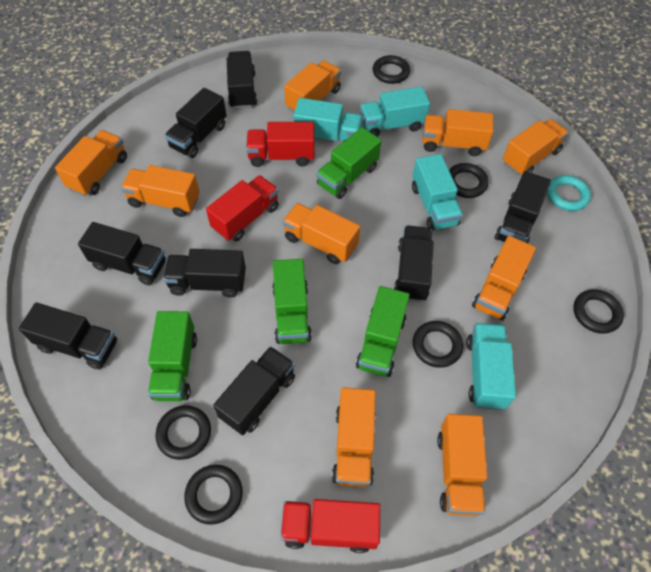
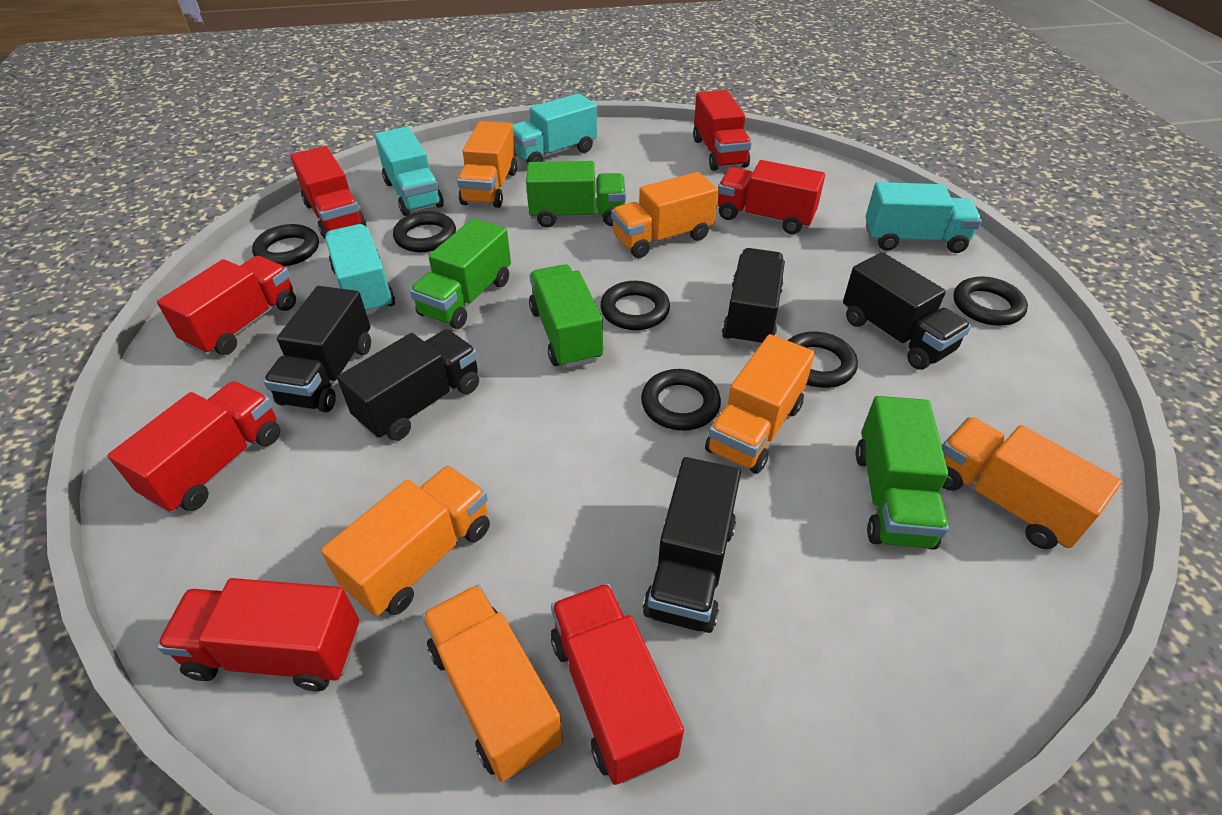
black truck: [19,302,117,369] [78,222,166,285] [163,249,246,298] [165,88,227,158] [213,346,295,435] [227,51,257,109] [394,225,434,302] [495,171,551,244] = 8 -> [263,286,371,412] [337,329,479,441] [643,457,741,633] [722,248,785,348] [843,252,971,370] = 5
orange truck: [55,130,127,196] [121,165,200,217] [282,203,360,264] [284,60,341,112] [332,387,376,487] [422,109,494,156] [437,414,487,516] [472,236,536,321] [503,119,569,175] = 9 -> [321,466,490,616] [422,585,563,782] [457,121,517,208] [611,172,719,258] [705,334,815,474] [942,417,1122,549] = 6
red truck: [206,175,279,241] [246,122,314,167] [280,499,380,553] = 3 -> [108,381,280,513] [157,256,296,355] [157,578,359,691] [290,146,366,239] [551,583,684,785] [693,90,752,171] [718,160,825,234] = 7
turquoise ring: [547,175,591,211] = 1 -> none = 0

